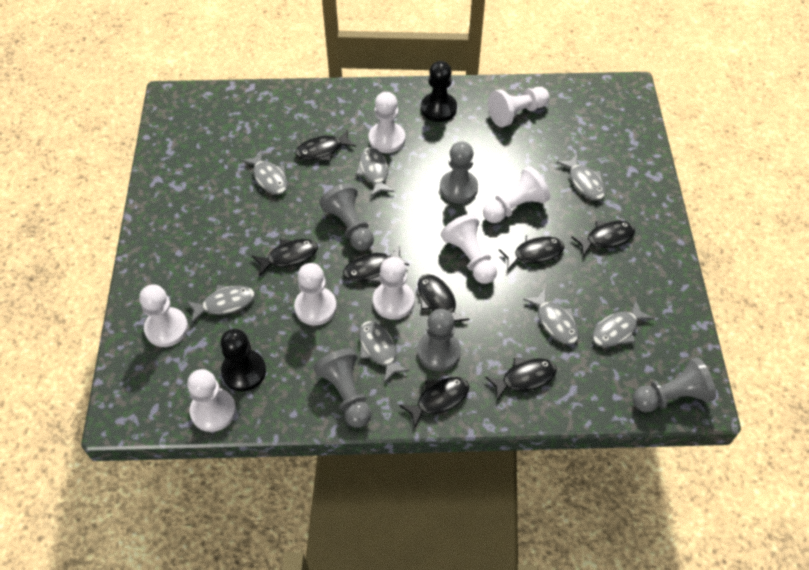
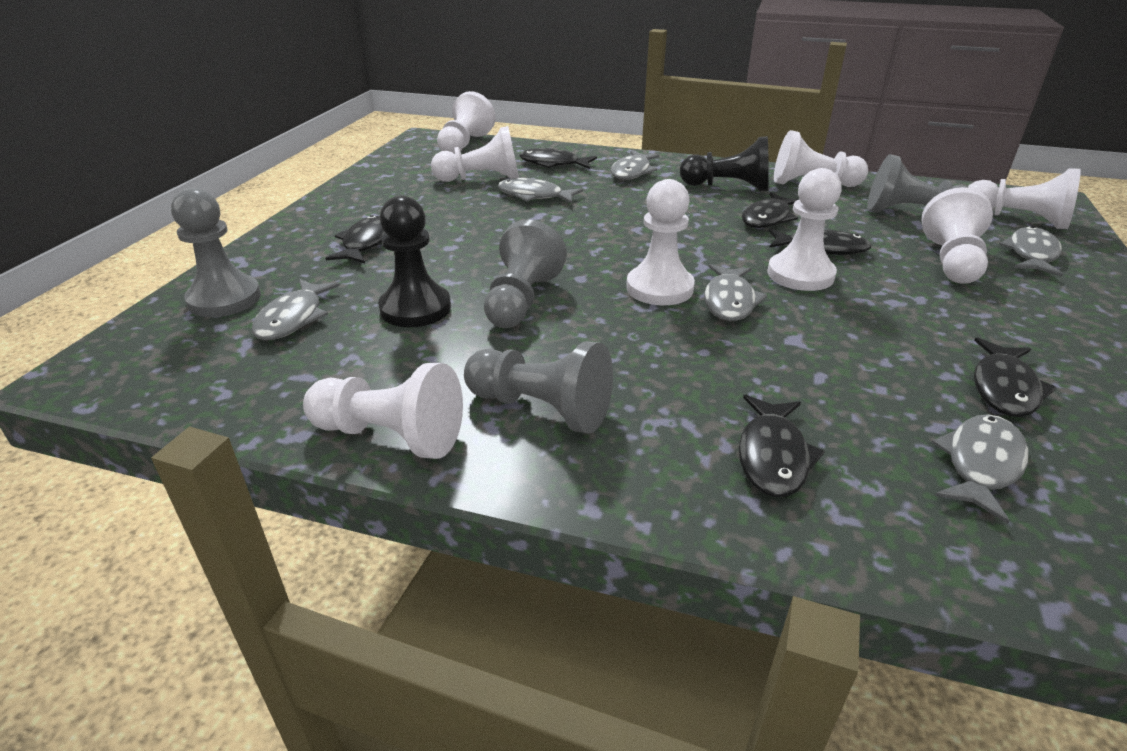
black fish: [252,239,318,276] [295,130,356,161] [343,246,410,282] [399,377,469,428] [418,274,470,322] [485,358,557,401] [499,235,565,270] [571,221,635,256] = 8 -> [326,215,385,263] [520,148,597,169] [739,395,825,498] [742,192,799,228] [769,228,872,255] [974,337,1057,417] = 6
grey fish: [186,285,255,323] [241,150,288,195] [356,147,394,197] [359,321,410,383] [523,288,579,345] [557,154,606,200] [592,300,654,347] = 7 -> [252,279,340,340] [498,178,583,203] [611,151,659,180] [704,264,767,321] [931,414,1029,524] [999,226,1063,277] = 6
grey pawn: [313,348,371,428] [319,183,374,251] [417,309,461,371] [440,141,478,203] [633,357,716,412] = 5 -> [171,188,261,317] [464,341,613,434] [484,219,567,328] [867,154,968,212] = 4

